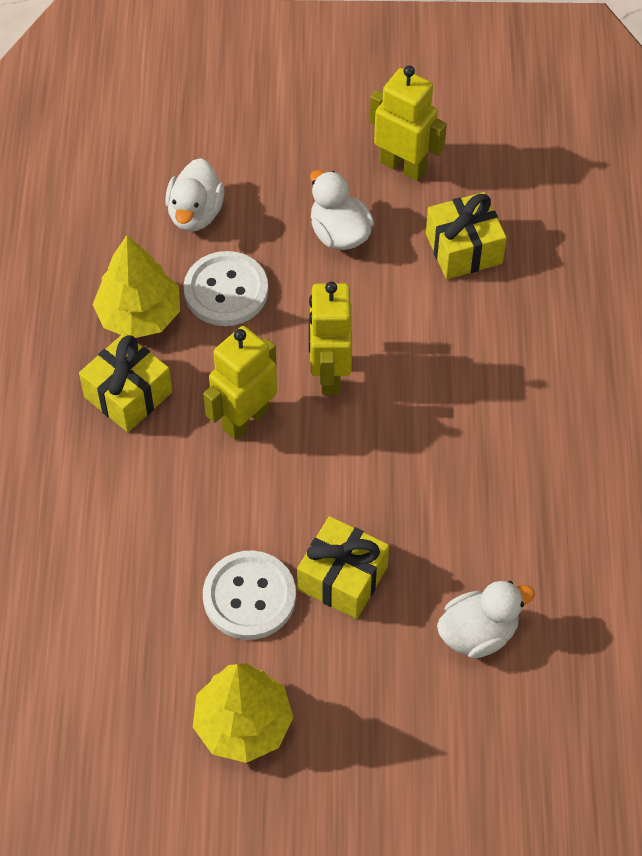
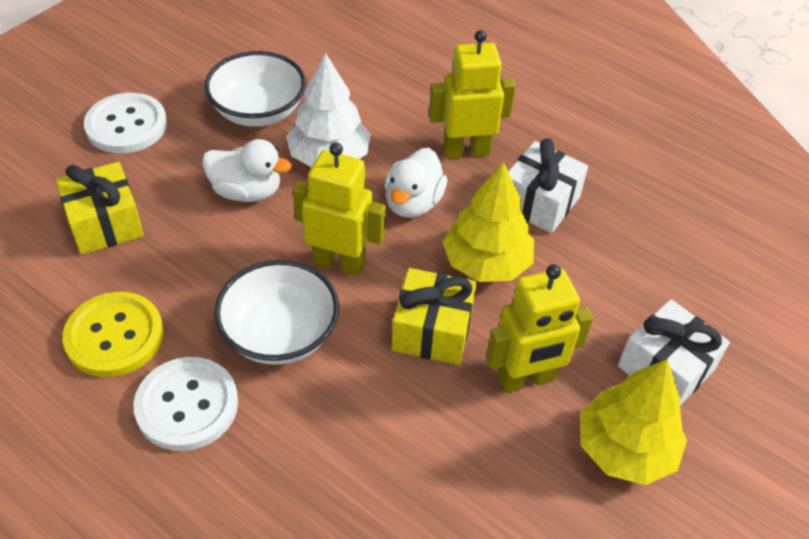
white bowl: none = 0 -> [204,51,306,127] [214,260,339,365] = 2
white duck: [165,158,225,231] [310,170,374,250] [437,581,535,659] = 3 -> [202,139,292,202] [384,148,447,218] = 2
white gift: none = 0 -> [508,138,588,233] [618,299,730,406] = 2
white tree: none = 0 -> [286,53,371,167] = 1
yellow button: none = 0 -> [63,292,164,377] = 1
yellow gift: [79,333,172,432] [297,516,389,619] [426,192,507,279] = 3 -> [56,162,144,255] [392,268,477,365] = 2

